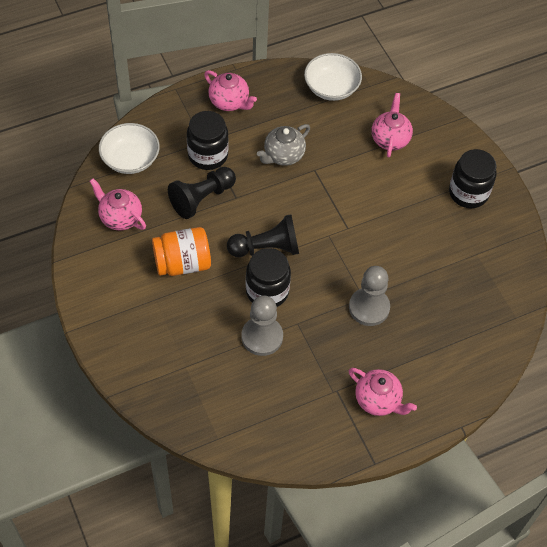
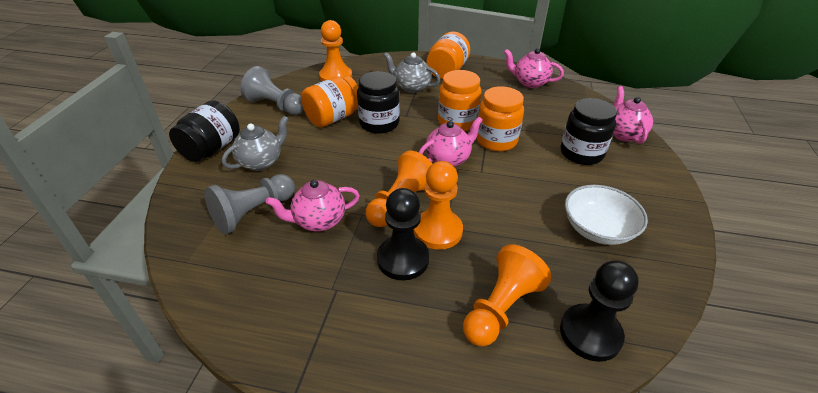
grey teapot: [257,124,310,166] = 1 -> [222,116,289,171] [384,52,440,93] = 2
orange jar: [152,227,211,276] = 1 -> [301,76,358,127] [426,31,470,79] [438,70,481,131] [476,86,524,151] = 4
orange pawn: none = 0 -> [319,20,352,82] [366,151,433,227] [414,161,463,250] [463,244,552,347] = 4
white bowl: [99,123,160,174] [304,53,362,101] = 2 -> [565,185,648,245] = 1

